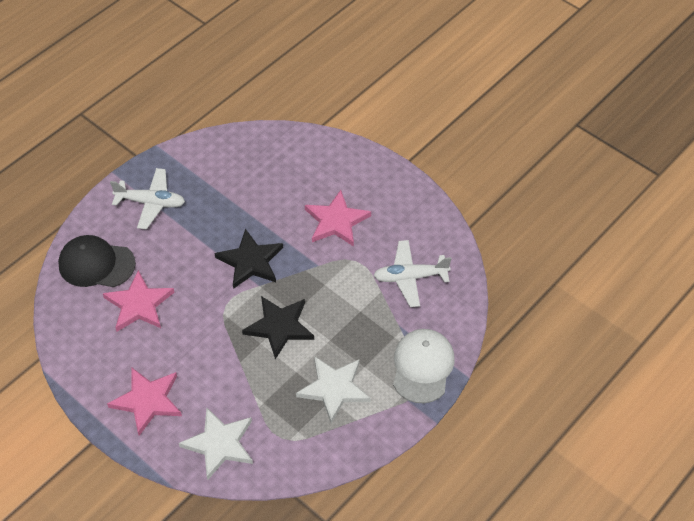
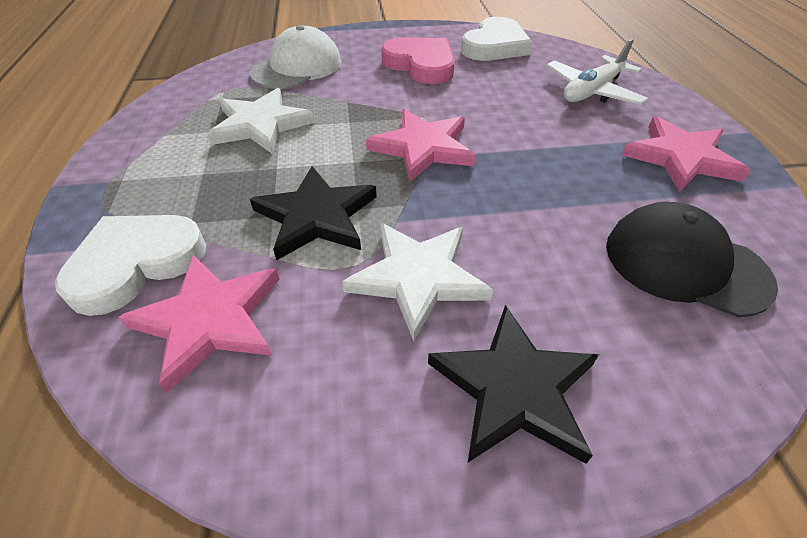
pink heart: none = 0 -> [381,37,455,84] = 1
white heart: none = 0 -> [55,215,206,316] [461,17,532,61] = 2
white plane: [110,168,185,230] [373,240,452,307] = 2 -> [546,38,649,105] = 1

